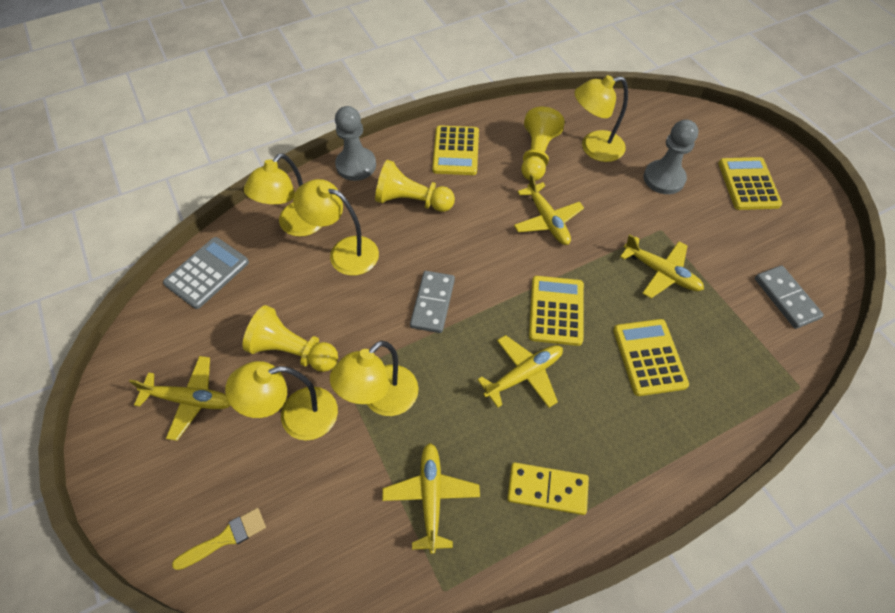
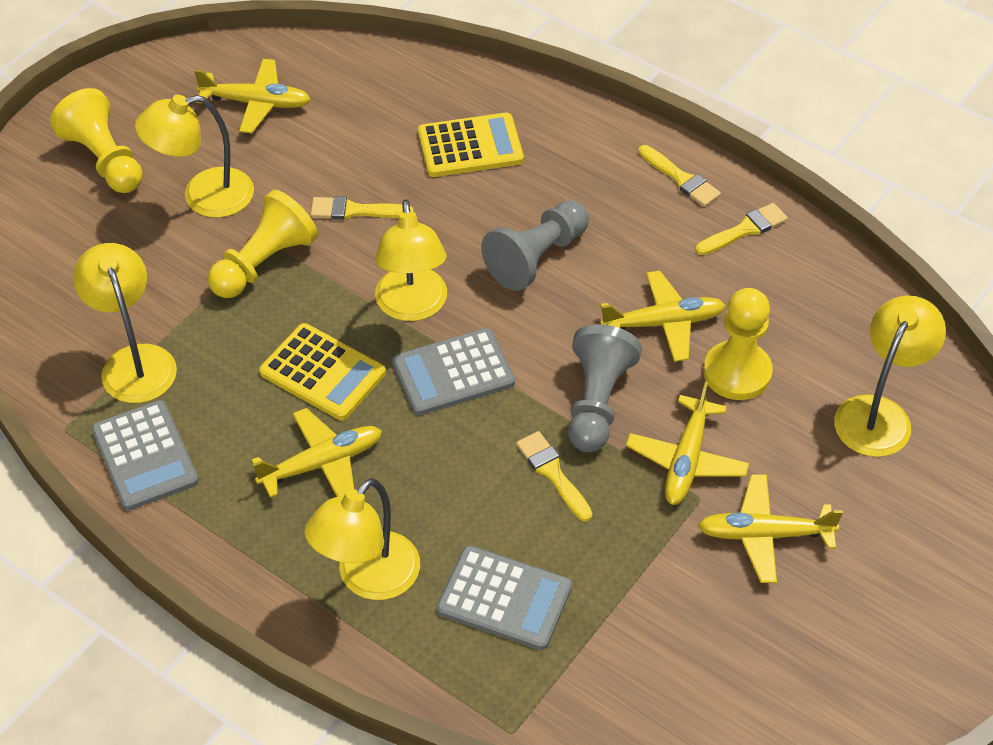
grey calculator: [163,237,249,309] = 1 -> [91,400,199,511] [392,328,515,415] [436,545,572,650] = 3
grey domino: [410,271,455,333] [755,265,824,329] = 2 -> none = 0
yellow brush: [172,508,266,570] = 1 -> [311,196,414,220] [516,431,593,522] [639,145,721,207] [696,203,788,255] = 4
yellow calculator: [432,126,479,175] [529,276,584,346] [613,319,689,396] [718,157,782,210] = 4 -> [259,323,386,420] [418,113,524,177] = 2
yellow domino: [507,463,589,515] = 1 -> none = 0

